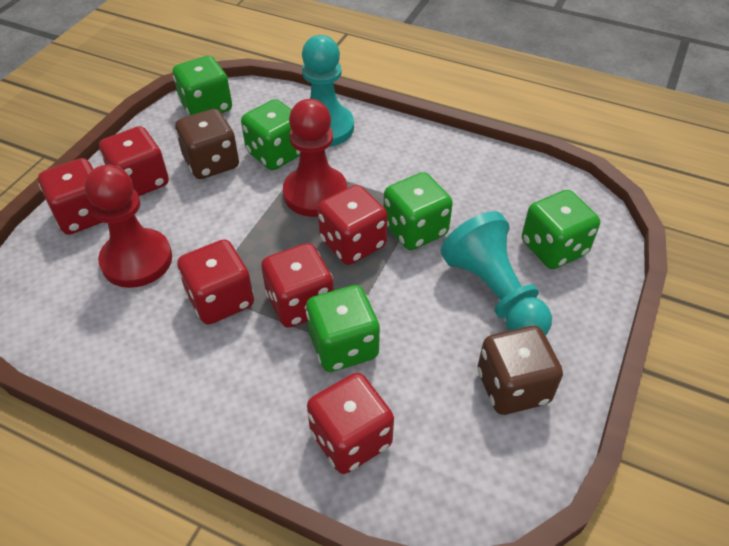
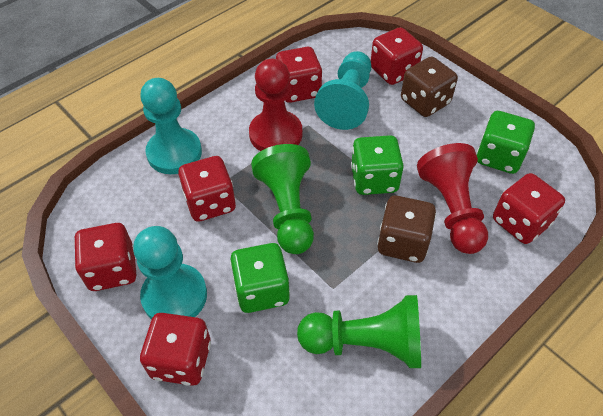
green dice: [173,56,232,115] [241,99,300,170] [306,285,380,372] [384,172,453,250] [522,190,600,269] = 5 -> [230,243,290,313] [351,135,404,195] [476,111,535,174] = 3
green pawn: none = 0 -> [251,144,314,254] [297,295,421,368] = 2
turquoise pawn: [302,35,354,147] [441,211,552,336] = 2 -> [133,226,207,320] [140,78,202,174] [314,51,371,130] = 3

